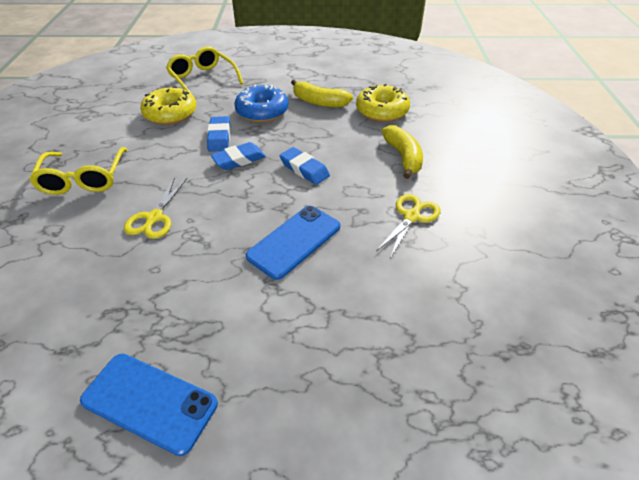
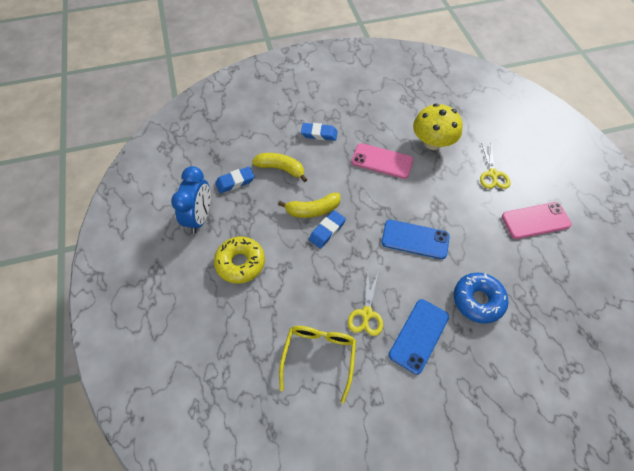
blue clock: none = 0 -> [171,166,211,233] = 1
pink phone: none = 0 -> [351,143,414,179] [502,202,572,239] = 2
yellow donut: [140,86,196,125] [356,84,410,122] = 2 -> [214,237,265,284] = 1
yellow glasses: [29,147,127,195] [166,46,243,98] = 2 -> [279,326,356,403] = 1
yellow mushroom: none = 0 -> [413,104,463,150] = 1

